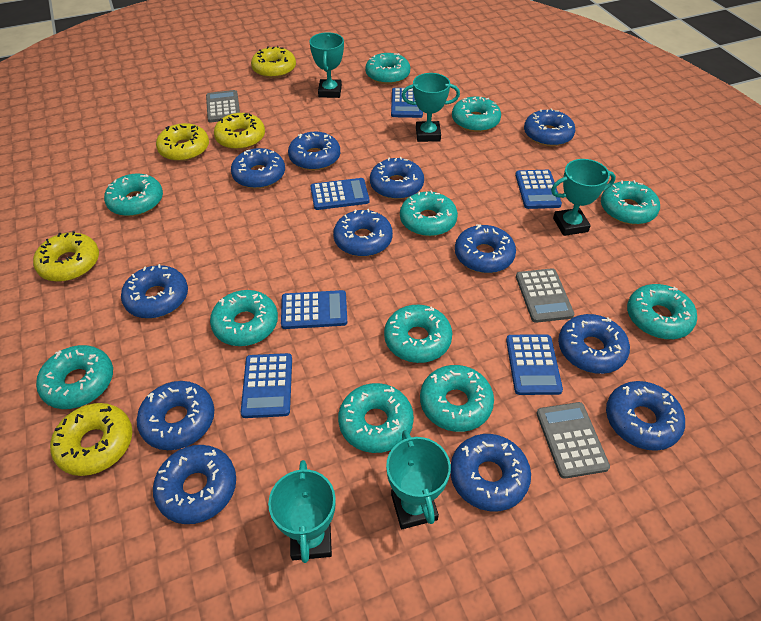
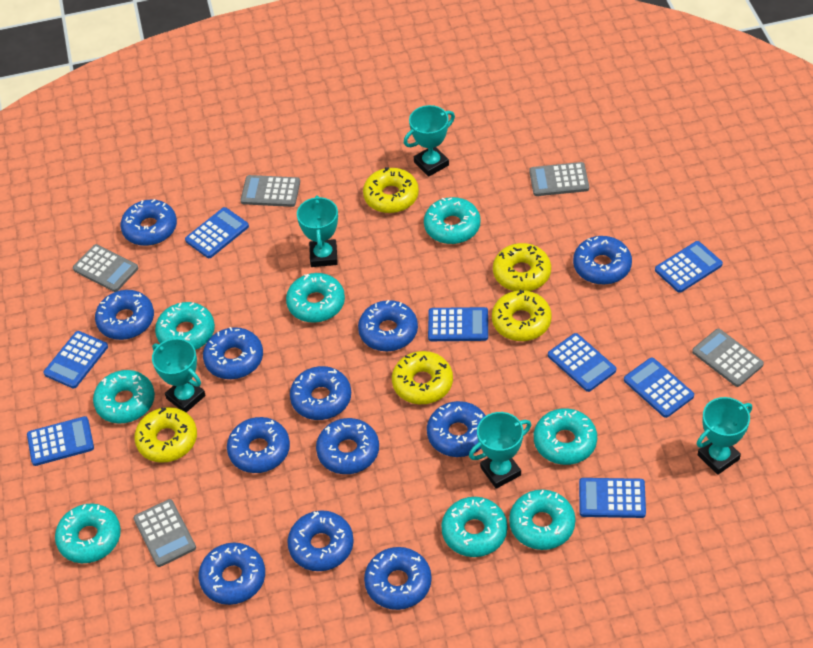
blue calculator: [241,353,292,418] [281,290,347,329] [310,178,369,210] [391,88,423,118] [506,334,563,395] [515,170,562,209] = 6 -> [27,416,94,466] [43,331,108,389] [185,207,249,258] [428,307,488,341] [548,333,616,392] [579,478,646,518] [624,357,694,418] [655,241,723,293] = 8
grey calculator: [206,90,240,122] [516,268,574,323] [536,402,610,479] = 3 -> [73,244,138,292] [133,499,196,567] [241,175,300,207] [529,162,589,196] [692,329,764,387] = 5
turquoise donut: [36,345,113,409] [104,173,163,217] [210,290,278,346] [338,383,414,453] [365,53,410,84] [384,305,452,363] [400,190,458,236] [420,365,494,432] [452,97,501,132] [601,180,660,225] [627,284,697,339] = 11 -> [55,503,121,563] [93,370,155,423] [155,302,215,350] [286,273,345,323] [424,197,481,244] [441,497,507,557] [509,489,576,550] [534,408,597,465] = 8

